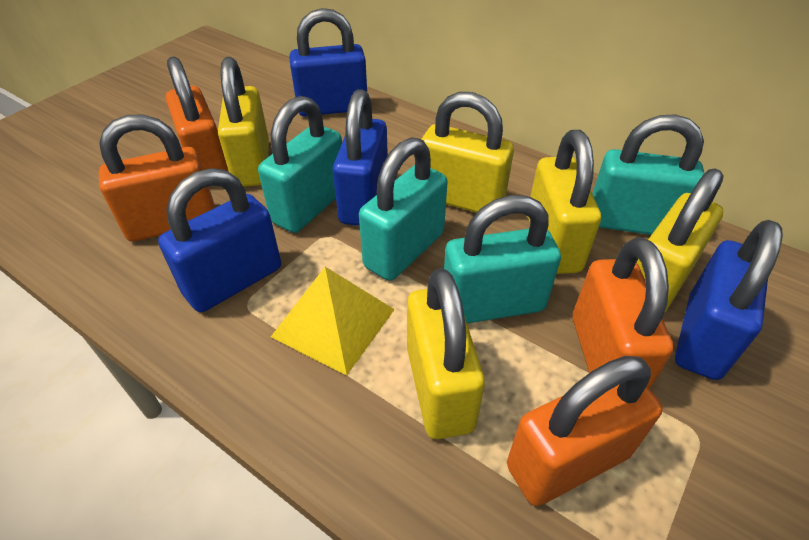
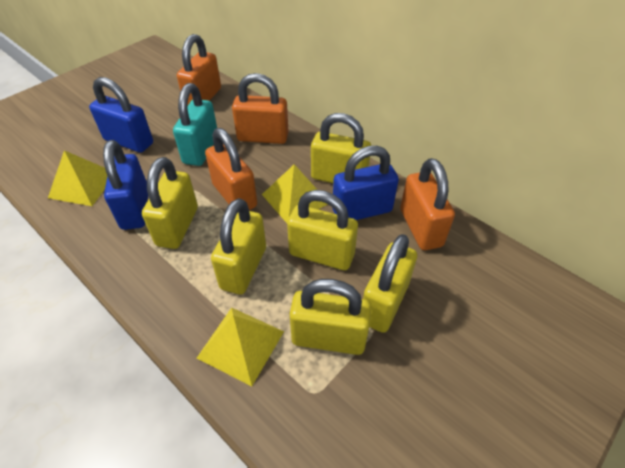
blue padlock: [158,168,281,312] [289,8,367,116] [333,89,388,226] [675,220,783,380] = 4 -> [89,77,153,153] [103,140,148,230] [332,146,399,220] = 3
turquoise padlock: [258,96,342,233] [359,137,448,281] [444,195,561,323] [592,114,704,235] = 4 -> [173,83,217,166] = 1
yellow padlock: [218,57,269,187] [407,268,485,439] [421,92,514,213] [528,130,601,274] [637,168,724,313] = 5 -> [142,157,198,249] [211,198,266,295] [287,190,358,270] [290,279,371,355] [311,113,371,183] [363,234,417,333] = 6
yellow pyramid: [271,267,395,375] = 1 -> [48,150,107,206] [197,308,284,386] [262,164,328,223] = 3

